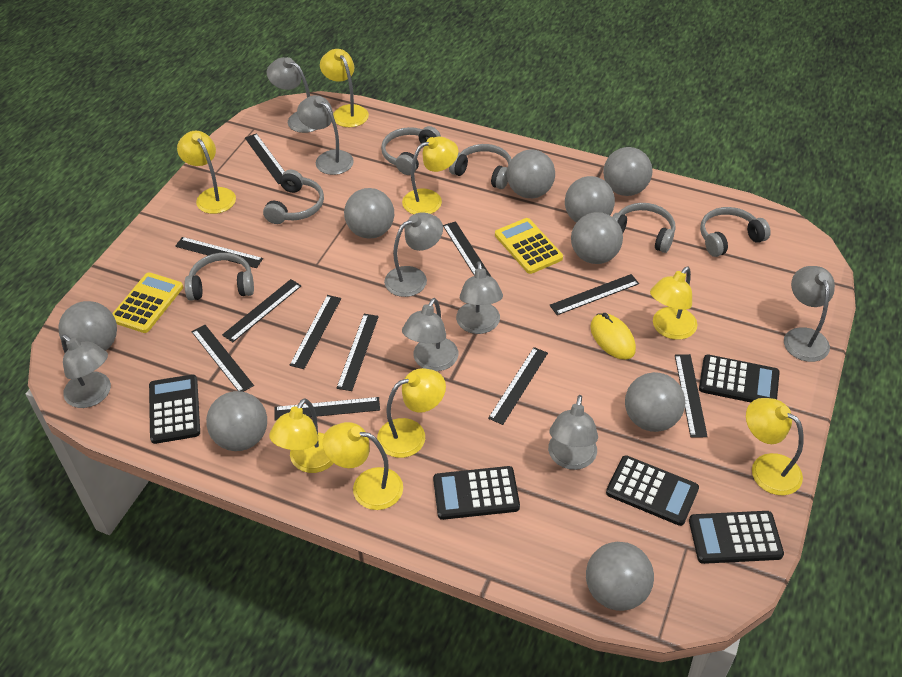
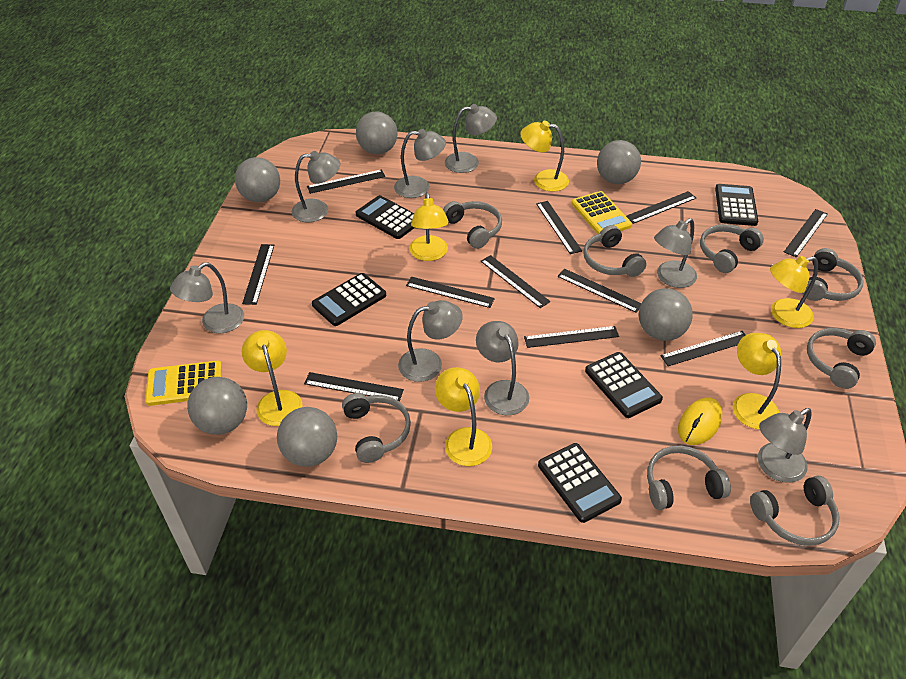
grey ball: [58,301,117,351] [206,391,267,451] [344,188,394,239] [507,149,555,198] [565,176,615,222] [571,212,623,264] [586,542,654,611] [603,147,652,196] [625,372,685,432] = 9 -> [187,377,247,435] [235,157,280,202] [277,407,337,467] [356,112,398,154] [597,140,641,184] [639,288,693,341] = 6
grey headphones: [184,253,254,301] [263,170,324,224] [381,126,441,175] [449,144,512,189] [612,203,675,253] [700,207,771,257] = 6 -> [342,393,411,463] [443,201,502,249] [583,225,647,277] [647,446,731,510] [700,224,764,273] [750,475,840,546] [802,248,864,301] [807,328,876,389] = 8
yellow lamp: [177,131,236,214] [269,398,334,473] [320,49,369,127] [323,422,403,510] [377,368,446,458] [402,137,458,214] [650,266,697,340] [746,398,804,495] = 8 -> [242,330,303,426] [410,193,449,261] [435,367,492,466] [520,121,569,192] [733,333,781,429] [770,256,818,328] = 6

